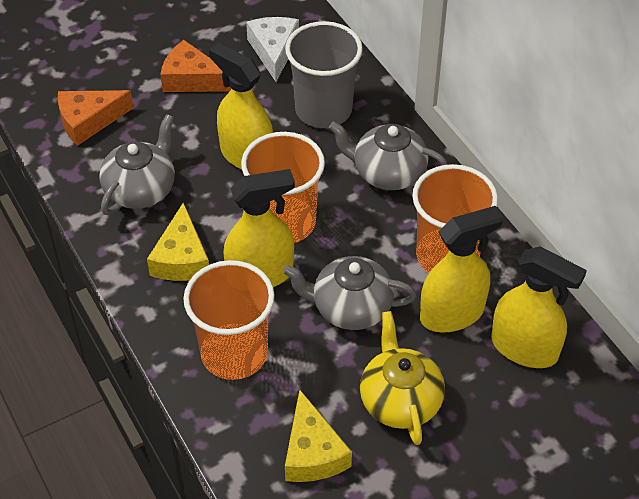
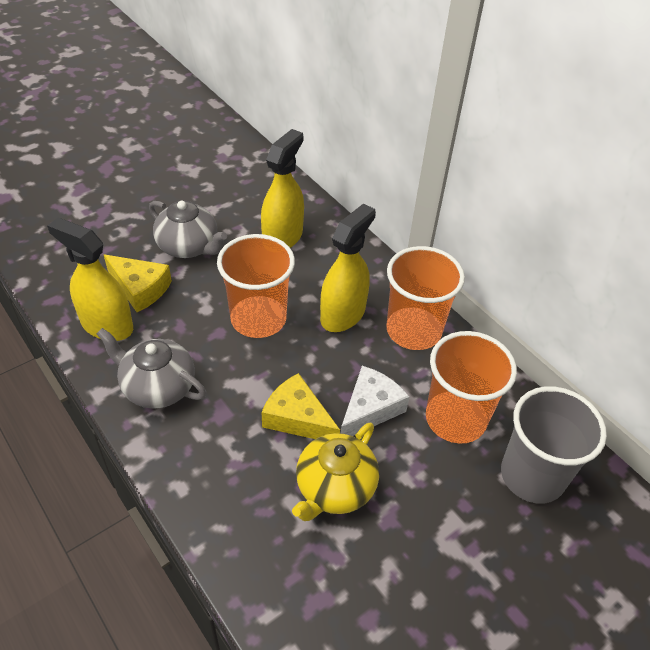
grey teapot: [99,114,175,215] [283,256,417,330] [329,121,447,190] = 3 -> [97,328,206,409] [149,201,227,258] = 2
orange cheese: [58,90,133,146] [160,40,231,92] = 2 -> none = 0
yellow spray bottle: [209,43,273,170] [223,169,295,287] [420,206,503,332] [491,246,587,368] = 4 -> [47,218,133,341] [261,129,304,248] [320,203,376,332] = 3

